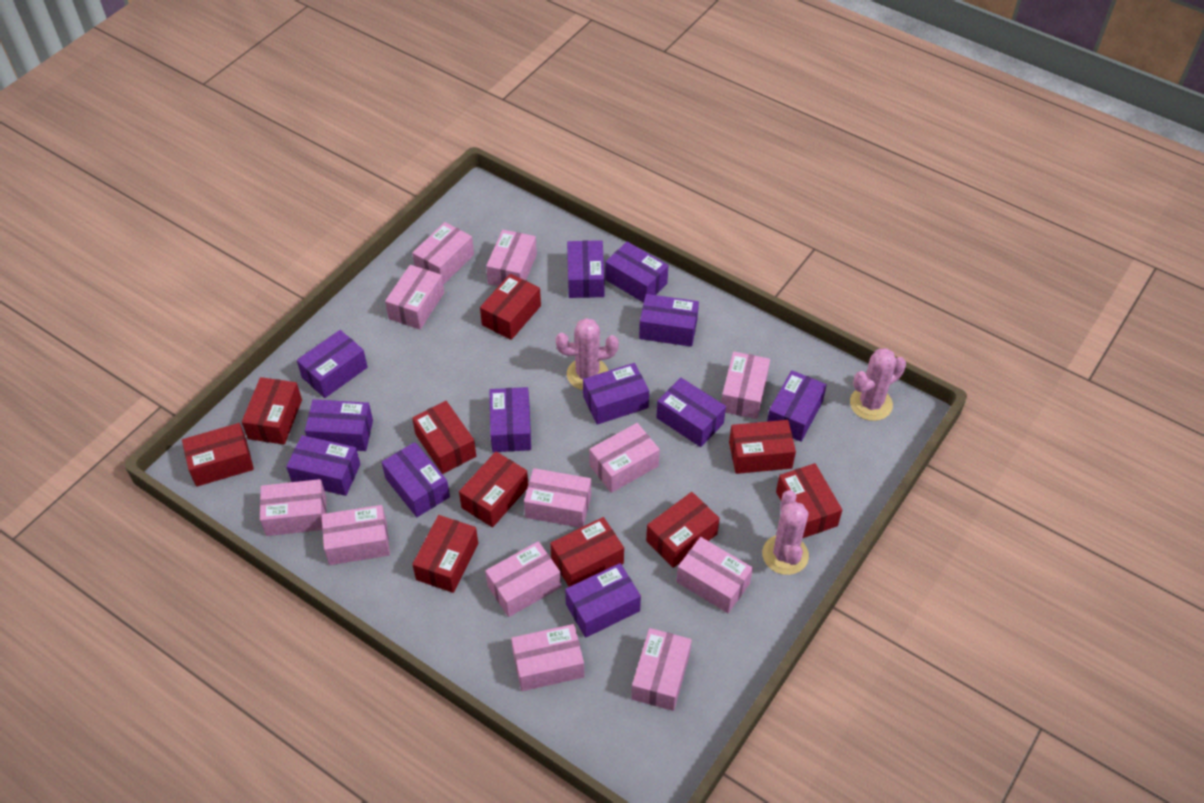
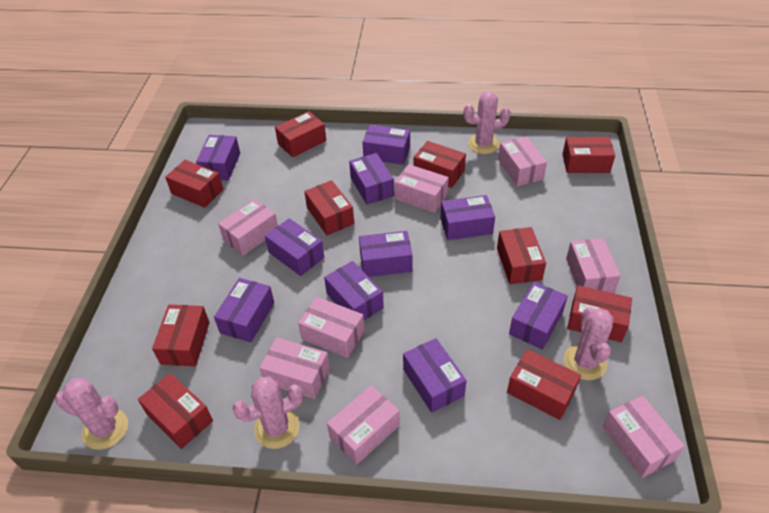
pink box: [260,479,327,536] [321,505,390,565] [385,265,444,330] [412,222,474,285] [485,541,561,617] [486,230,537,286] [511,624,584,691] [524,468,591,528] [589,423,660,493] [631,628,692,711] [676,537,753,613] [721,352,770,419] = 12 -> [218,199,278,256] [259,337,330,399] [298,297,365,358] [327,385,400,465] [395,164,449,213] [498,136,547,186] [566,238,621,293] [603,395,685,478] = 8
pink cactus: [555,318,619,390] [762,490,809,575] [850,348,906,421] = 3 -> [55,378,128,450] [232,377,303,449] [464,92,511,154] [564,307,614,380] = 4
purple box: [286,435,360,496] [297,330,368,398] [305,399,373,451] [382,442,450,517] [490,387,531,452] [565,563,641,638] [567,240,604,298] [583,363,649,425] [605,242,668,303] [639,294,699,347] [656,378,726,447] [767,370,827,442] = 12 -> [196,135,240,181] [214,278,274,342] [265,218,324,276] [324,261,384,320] [349,153,394,205] [359,231,413,277] [362,125,410,165] [403,338,467,413] [441,195,495,240] [509,282,568,350] = 10

